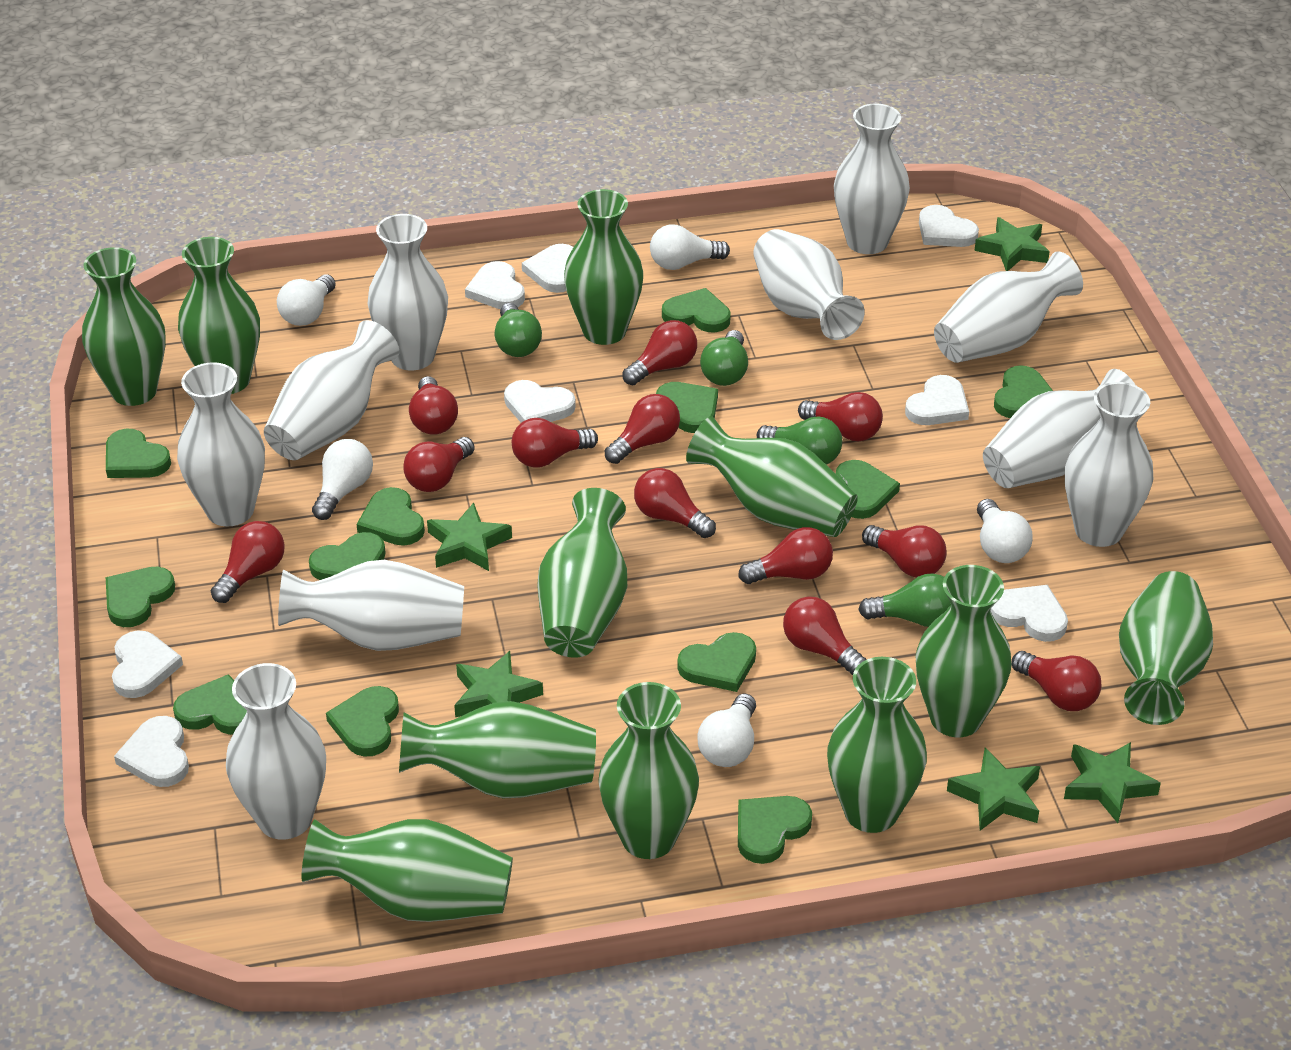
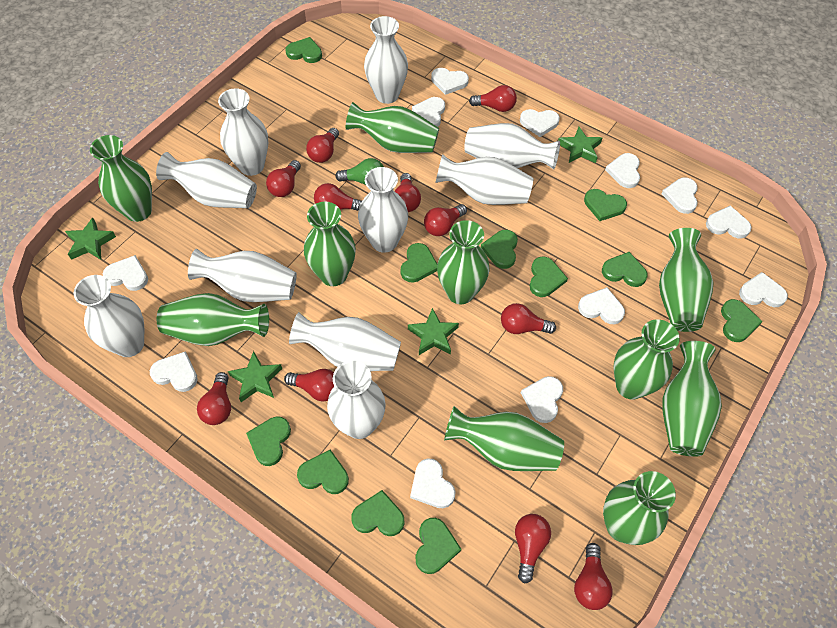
green heart: [106,429,171,478] [106,567,175,627] [173,674,247,735] [309,532,386,580] [326,686,399,757] [356,487,425,546] [656,382,718,433] [662,288,731,332] [677,632,756,692] [738,796,812,864] [836,460,900,519] [994,365,1053,418] = 12 -> [246,416,291,466] [285,37,322,63] [297,449,349,494] [351,490,405,536] [401,243,437,283] [415,518,461,574] [481,230,518,269] [530,257,568,297] [584,189,627,221] [602,252,648,287] [721,299,763,342] = 11
green light bulb: [495,303,542,357] [700,330,748,386] [757,416,842,465] [858,573,951,627] = 4 -> [335,158,384,185] = 1
green star: [427,503,512,571] [454,651,543,717] [947,748,1040,831] [974,217,1050,271] [1064,742,1161,823] = 5 -> [65,218,116,260] [228,351,282,402] [408,308,459,355] [558,127,602,163] = 4
green vase: [82,247,166,406] [178,237,260,394] [301,819,513,922] [399,701,596,798] [537,488,627,658] [564,189,643,345] [598,682,699,859] [686,416,858,537] [827,657,927,833] [916,565,1012,737] [1119,571,1213,725] = 11 -> [90,135,152,222] [157,293,269,346] [304,202,356,286] [346,102,439,153] [437,220,490,304] [444,406,564,471] [603,471,676,545] [613,319,680,400] [659,228,714,332] [662,341,722,457] = 10
red light bulb: [211,521,284,603] [403,437,475,492] [409,376,458,435] [512,418,598,468] [605,394,680,464] [622,320,697,385] [634,468,716,538] [738,527,833,584] [783,596,867,675] [798,392,883,441] [862,525,947,578] [1012,651,1101,711] = 12 -> [197,372,231,425] [266,160,301,197] [284,369,334,402] [306,128,339,163] [314,183,363,211] [395,173,421,212] [424,204,467,236] [469,85,517,112] [501,303,556,334] [515,514,551,584] [574,543,613,610] = 11
white heart: [112,631,183,698] [114,716,189,787] [465,261,525,309] [504,380,576,423] [522,244,573,293] [905,375,969,425] [919,205,979,247] [990,585,1068,642] = 8 -> [103,255,148,291] [150,351,198,392] [410,458,456,508] [412,97,445,127] [431,68,469,95] [520,109,560,137] [521,376,563,423] [578,287,625,324] [605,153,640,188] [661,177,698,214] [706,206,752,238] [739,272,788,307] = 12
white light bulb: [277,274,336,326] [312,439,373,520] [650,225,730,270] [697,694,756,767] [977,499,1033,563] = 5 -> none = 0

